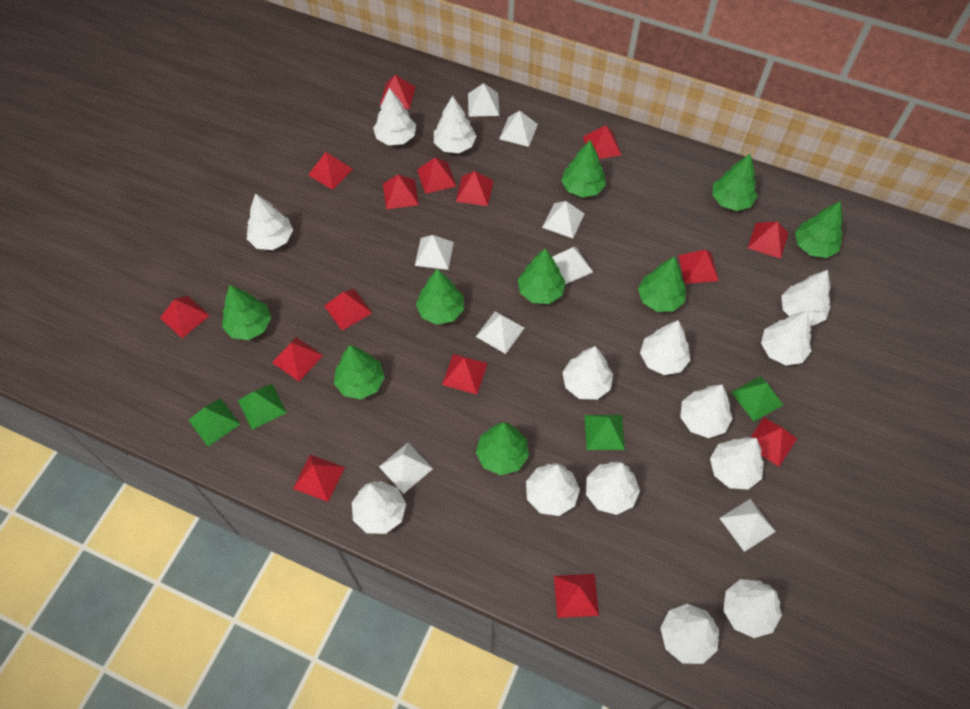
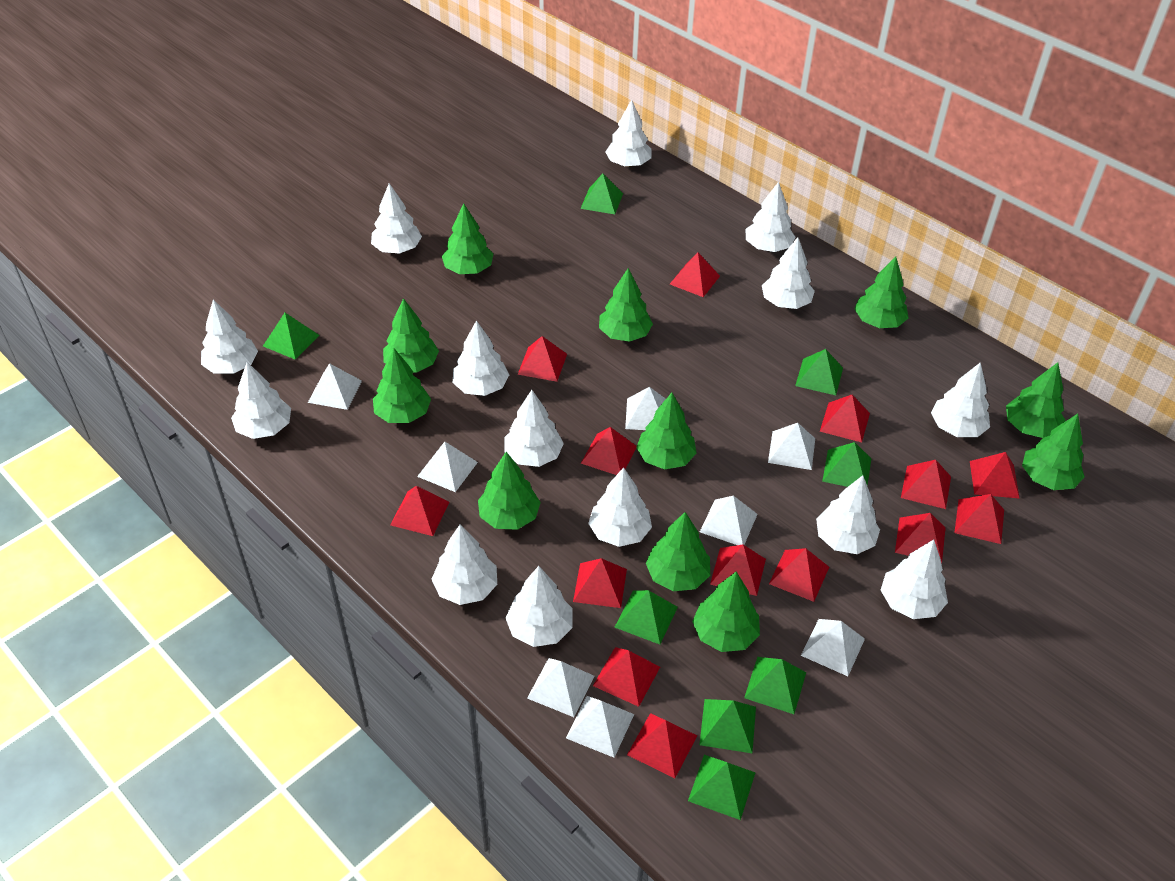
green pyramid: [188,398,240,447] [238,384,287,430] [584,415,625,450] [731,376,783,421] = 4 -> [263,313,320,360] [581,174,623,214] [615,590,678,645] [688,755,755,820] [700,699,756,753] [744,657,806,714] [795,349,843,395] [822,442,871,487] = 8
green tree: [222,285,271,340] [334,345,385,399] [416,269,464,325] [476,423,529,475] [518,248,566,304] [561,140,606,198] [638,256,686,312] [712,154,757,211] [795,201,843,258] = 9 -> [373,348,431,423] [383,298,439,373] [442,204,493,274] [478,452,541,530] [599,268,653,342] [636,393,696,469] [646,512,710,591] [692,572,760,652] [854,256,908,328] [1006,362,1065,438] [1022,414,1085,490] = 11
red pyramid: [160,296,210,338] [272,337,323,381] [293,455,345,502] [308,152,353,190] [325,289,372,331] [380,75,415,109] [383,174,419,209] [417,158,456,194] [442,354,488,395] [456,171,493,206] [554,574,599,618] [583,125,621,159] [678,250,719,284] [748,221,788,259] [750,418,797,467] = 15 -> [390,486,450,536] [517,336,567,382] [573,558,627,608] [581,427,637,475] [593,647,660,707] [627,713,697,778] [670,252,720,297] [710,545,766,596] [769,548,829,602] [820,395,870,442] [895,513,946,563] [901,460,951,509] [954,494,1004,544] [970,452,1020,499] = 14

